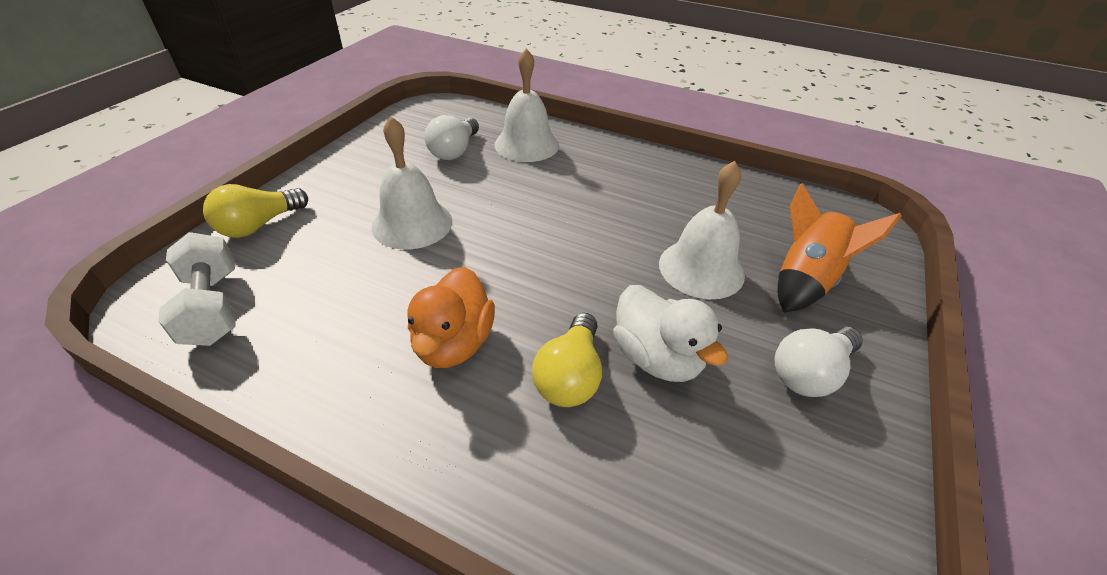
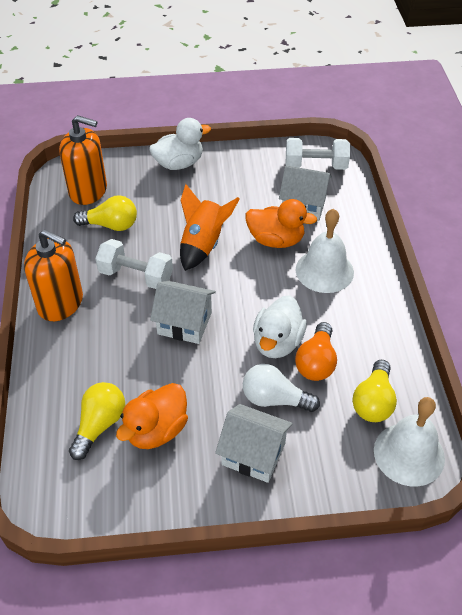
orange duck: [407,267,495,368] = 1 -> [116,383,188,449] [246,199,317,248] = 2
orange light bulb: none = 0 -> [295,322,337,381] = 1
orange soap dispenser: none = 0 -> [24,229,83,321] [59,115,107,205] = 2
white bell: [372,117,452,249] [495,48,559,162] [659,161,745,299] = 3 -> [296,209,354,293] [374,397,445,487] = 2
white duck: [613,285,728,382] = 1 -> [149,118,211,170] [253,295,307,358] = 2
white dumbbell: [158,232,235,346] = 1 -> [95,239,173,289] [286,138,350,170] = 2
white house: none = 0 -> [150,281,216,344] [215,404,293,483] [279,165,332,221] = 3
white light bulb: [424,115,479,160] [774,327,863,397] = 2 -> [243,364,320,412] = 1
yellow light bulb: [203,184,308,238] [532,313,602,407] = 2 -> [69,382,125,460] [73,195,137,231] [352,360,397,422] = 3

